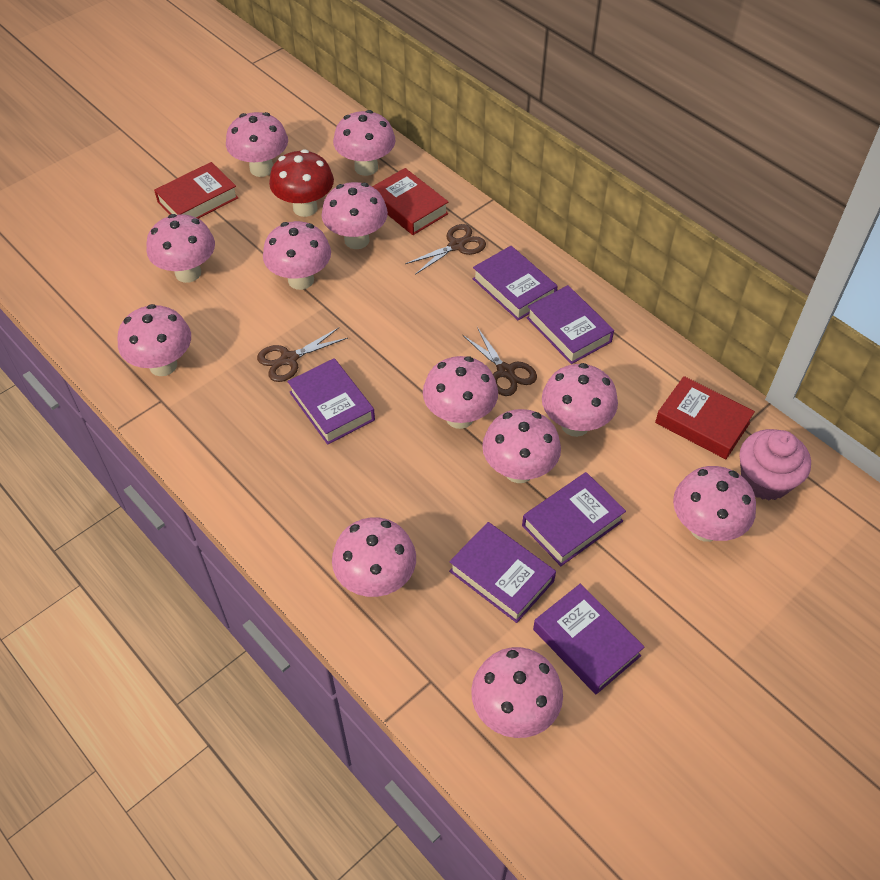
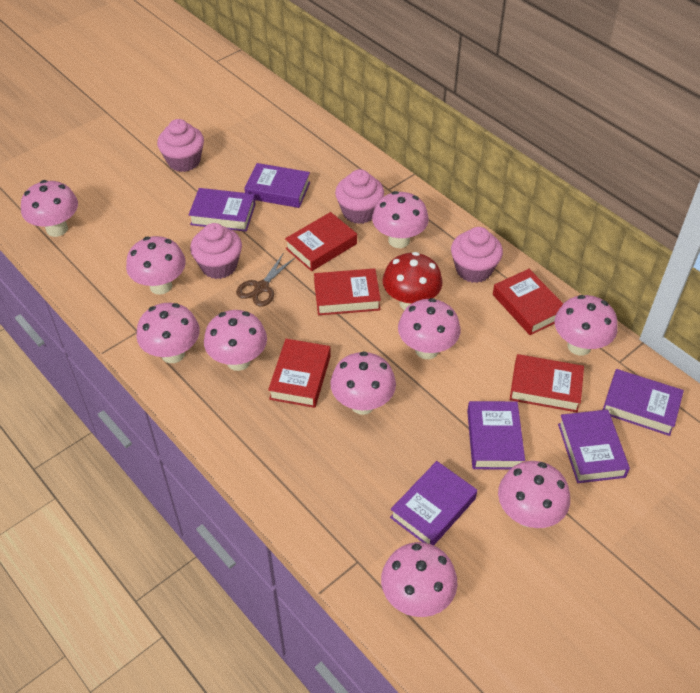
brown scissors: [257,328,348,382] [405,224,486,275] [462,327,537,396] = 3 -> [236,254,296,307] = 1
pink cupcake: [740,429,811,500] = 1 -> [157,119,204,172] [190,223,242,279] [335,169,384,224] [451,227,503,283] = 4
pink mushroom: [117,304,191,376] [146,214,215,283] [226,112,288,177] [263,221,331,290] [322,182,388,249] [332,517,416,597] [333,110,395,176] [423,356,498,429] [471,647,563,738] [482,409,561,483] [542,363,618,437] [673,466,756,542] = 12 -> [21,180,78,237] [126,236,186,295] [136,303,200,363] [204,310,267,371] [330,351,396,415] [372,191,429,248] [381,542,457,617] [398,298,460,359] [498,461,570,528] [554,295,618,356] = 10
red book: [154,162,239,219] [372,168,448,235] [655,376,755,459] = 3 -> [268,339,331,408] [285,212,357,271] [314,269,381,315] [493,269,563,335] [510,354,584,412] = 5

